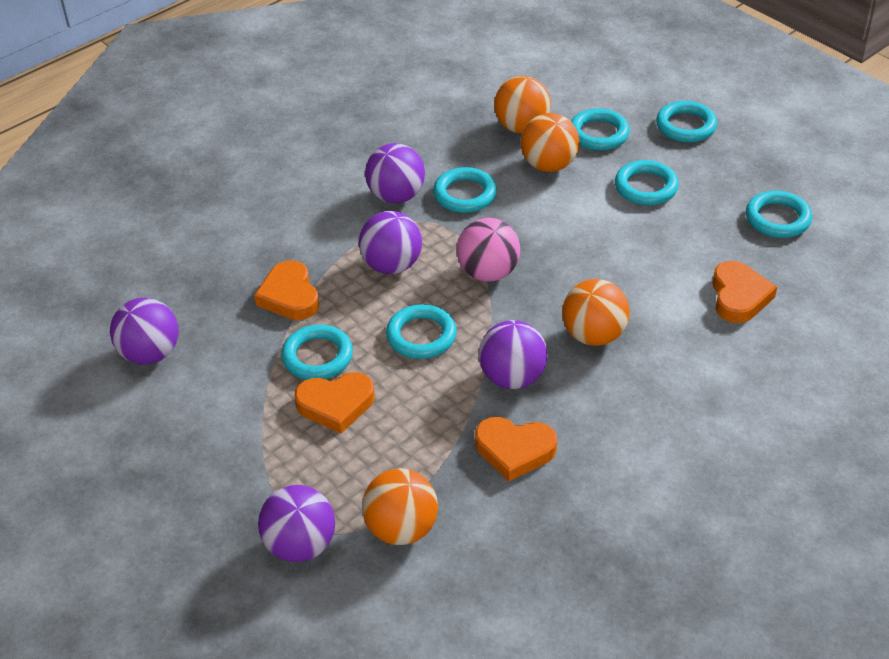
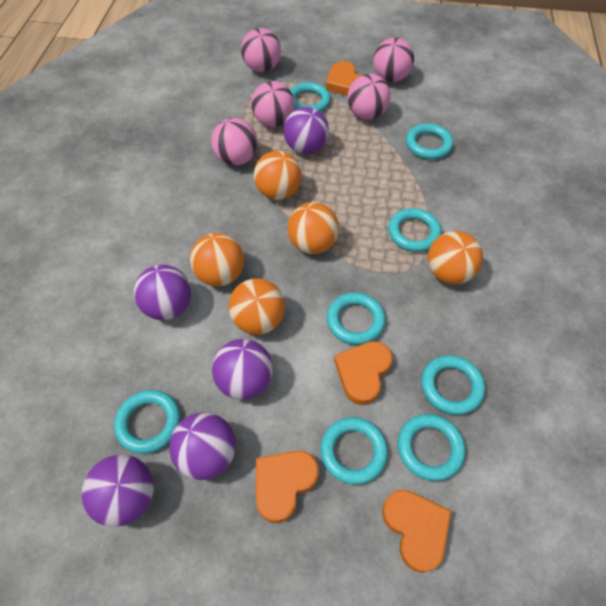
orange ball: [362,468,438,545] [494,76,551,133] [521,113,579,172] [562,279,630,346] = 4 -> [190,233,244,287] [228,278,285,335] [254,151,302,200] [287,202,339,254] [428,231,483,284] = 5
pink ball: [457,218,520,282] = 1 -> [211,118,258,166] [241,28,281,72] [251,81,295,127] [347,74,391,120] [373,38,414,82] = 5
turquoise ring: [281,325,353,380] [386,304,457,359] [433,167,497,213] [571,108,630,151] [615,160,679,205] [656,101,717,143] [746,190,812,238] = 7 -> [114,390,181,454] [290,82,331,112] [320,417,388,485] [327,292,385,345] [388,208,441,252] [398,414,465,481] [406,123,453,159] [421,355,485,415] = 8

